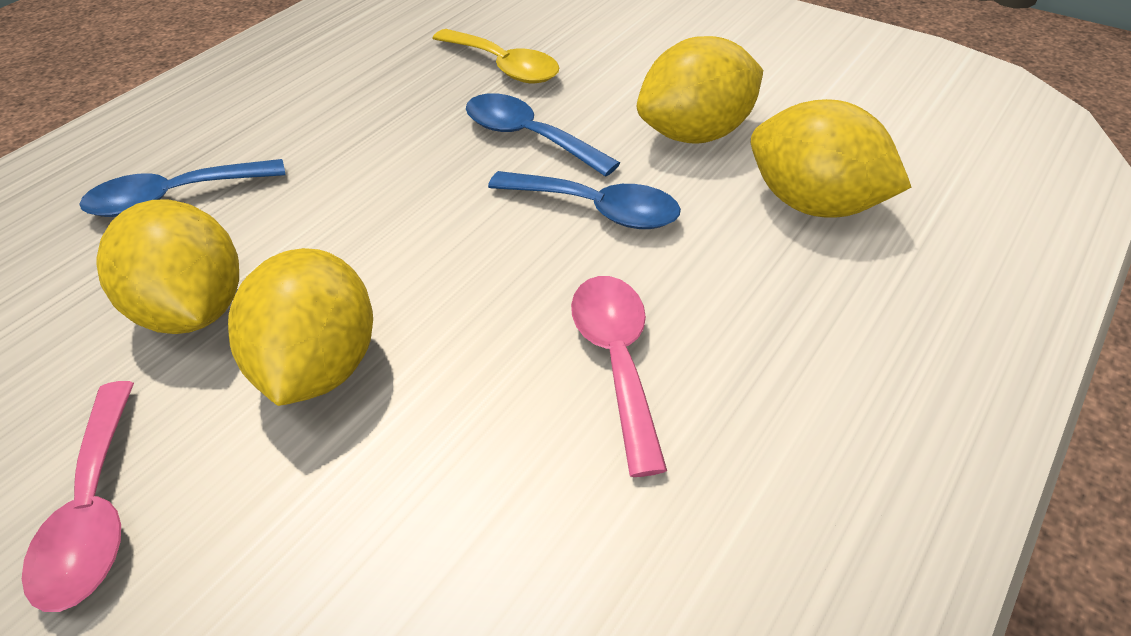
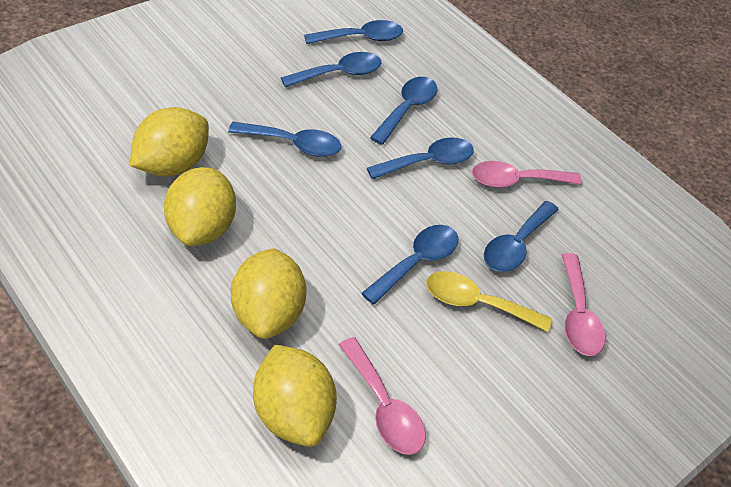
blue spoon: [79,159,286,217] [466,93,620,177] [488,171,681,229] = 3 -> [228,122,341,157] [281,52,382,87] [304,20,403,44] [361,225,459,304] [367,137,474,179] [370,77,437,145] [484,201,559,272] = 7
pink spoon: [22,381,134,612] [571,276,667,477] = 2 -> [339,337,426,455] [472,161,582,188] [562,253,605,356] = 3

